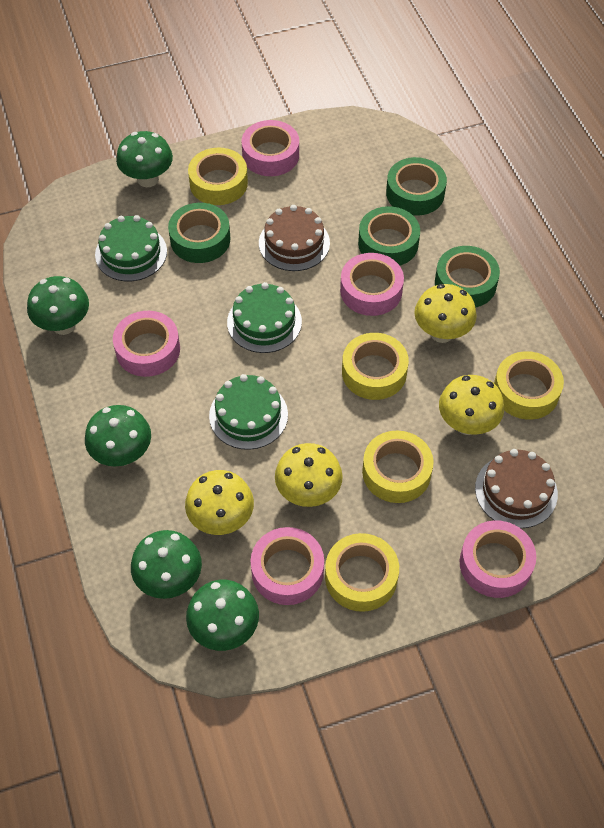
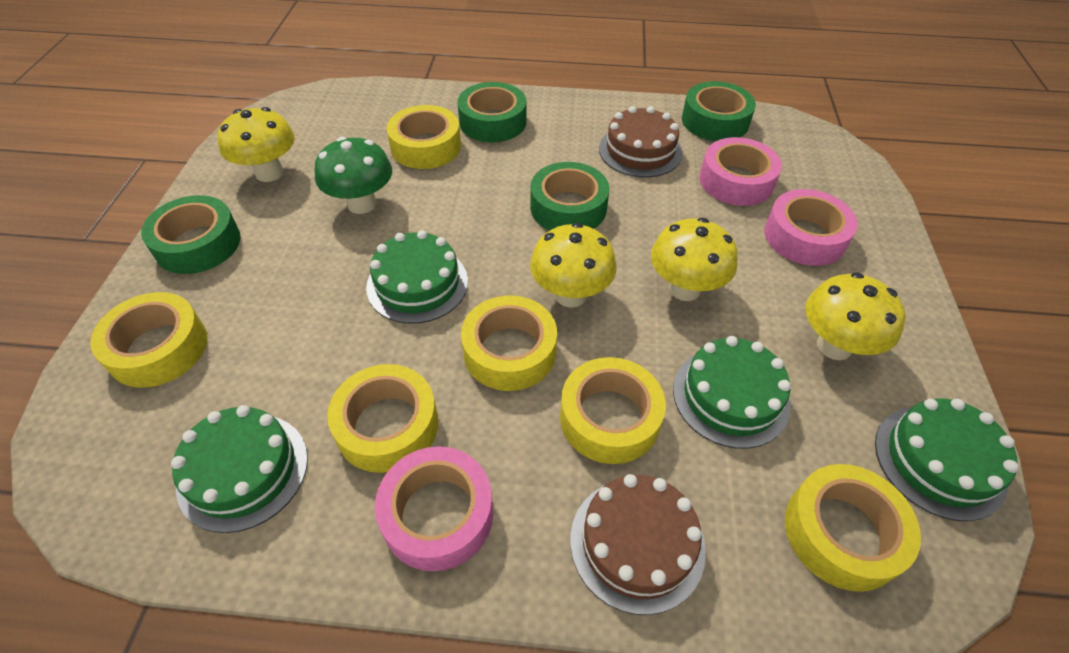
green cake: [95,215,167,281] [209,374,288,450] [227,282,302,353] = 3 -> [171,405,308,533] [366,230,468,324] [673,336,791,449] [875,399,1019,521] = 4
green mushroom: [27,276,89,335] [85,405,151,467] [116,131,173,187] [131,530,202,599] [186,580,259,651] = 5 -> [314,137,392,214] = 1
pink tape: [113,311,180,377] [242,120,299,176] [251,527,324,605] [340,253,404,316] [459,520,536,598] = 5 -> [375,446,493,571] [699,137,782,206] [765,189,858,266] = 3
yellow tape: [188,148,248,205] [325,533,399,612] [342,333,409,400] [362,431,433,503] [494,351,564,420] = 5 -> [91,292,208,388] [327,364,438,473] [386,105,461,169] [461,296,557,391] [560,357,666,464] [785,464,921,592] = 6

